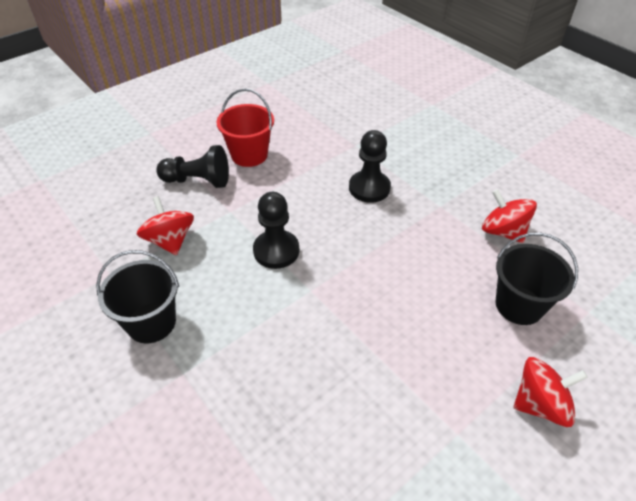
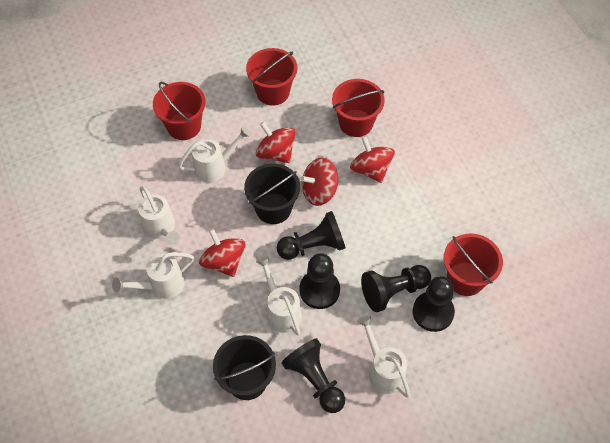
black pawn: [156,145,229,188] [253,192,299,269] [349,130,391,203] = 3 -> [277,211,345,260] [282,338,345,413] [300,253,340,309] [361,265,431,312] [413,276,455,332] = 5
red bucket: [216,89,274,167] = 1 -> [153,82,206,140] [246,48,297,106] [332,79,385,137] [444,234,503,296] = 4
red spinning top: [137,196,194,255] [482,189,537,243] [514,357,588,427] = 3 -> [199,229,245,277] [256,122,295,163] [300,158,338,206] [350,136,395,183] = 4
white watering can: none = 0 -> [112,252,194,299] [138,186,180,245] [178,126,251,183] [256,256,302,335] [357,315,410,397] = 5

